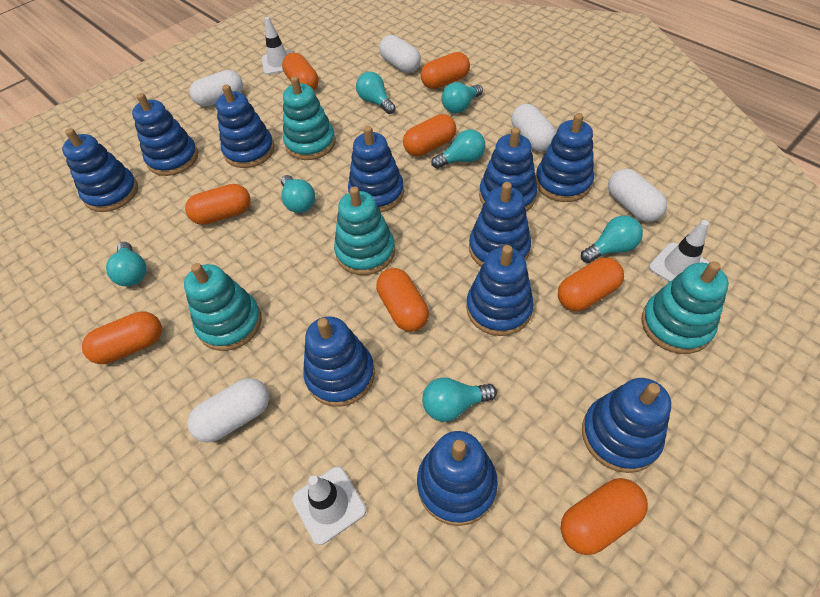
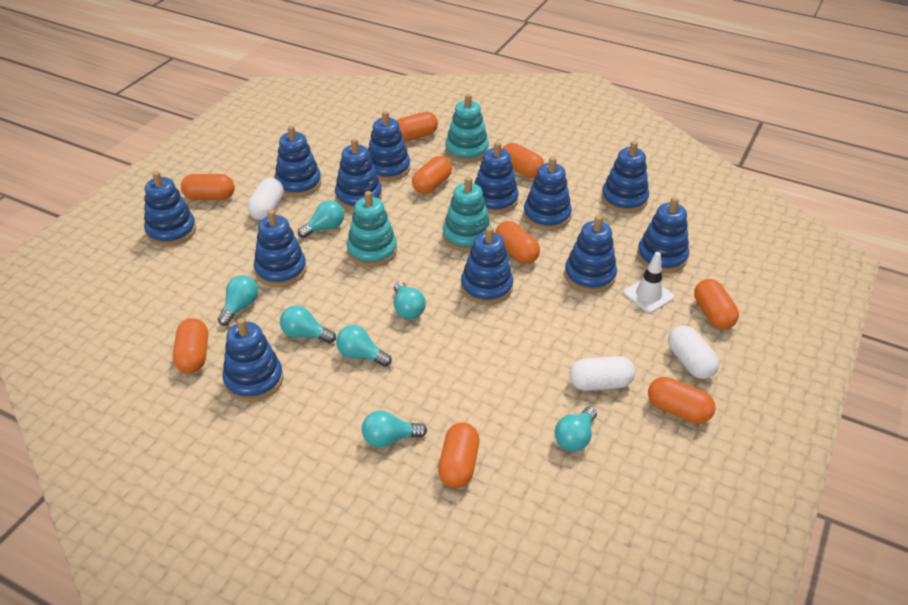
blue stacking toy: [62,128,138,212] [132,93,198,176] [216,84,275,168] [303,316,375,407] [348,126,404,212] [417,431,498,526] [466,245,534,336] [469,182,531,266] [479,127,537,212] [536,113,594,202] [582,378,671,473] = 11 -> [144,171,196,246] [223,318,283,402] [254,210,307,287] [274,125,322,197] [335,138,382,210] [368,111,410,181] [461,226,513,305] [475,142,519,214] [523,157,572,230] [564,215,617,293] [601,141,649,213] [637,197,689,273] = 12
orange capsule: [82,311,162,364] [185,184,251,225] [282,53,319,90] [376,268,429,332] [403,114,456,157] [421,52,470,89] [558,258,624,311] [561,478,648,555] = 8 -> [173,318,208,373] [181,174,235,200] [397,112,438,142] [412,156,452,194] [438,423,479,488] [495,221,540,264] [502,143,544,178] [648,377,716,424] [694,279,739,329] = 9
turquoise stacking toy: [184,263,262,351] [283,76,336,160] [334,186,395,275] [641,261,729,354] = 4 -> [347,191,397,267] [443,177,491,252] [445,94,489,163] = 3
white capsule: [188,378,269,443] [190,70,243,107] [379,35,421,73] [511,104,556,151] [608,169,667,222] = 5 -> [248,178,284,220] [570,356,635,391] [668,325,719,379] = 3
white traffic cone: [261,17,293,75] [292,466,366,545] [649,220,710,282] = 3 -> [623,252,674,313] = 1

